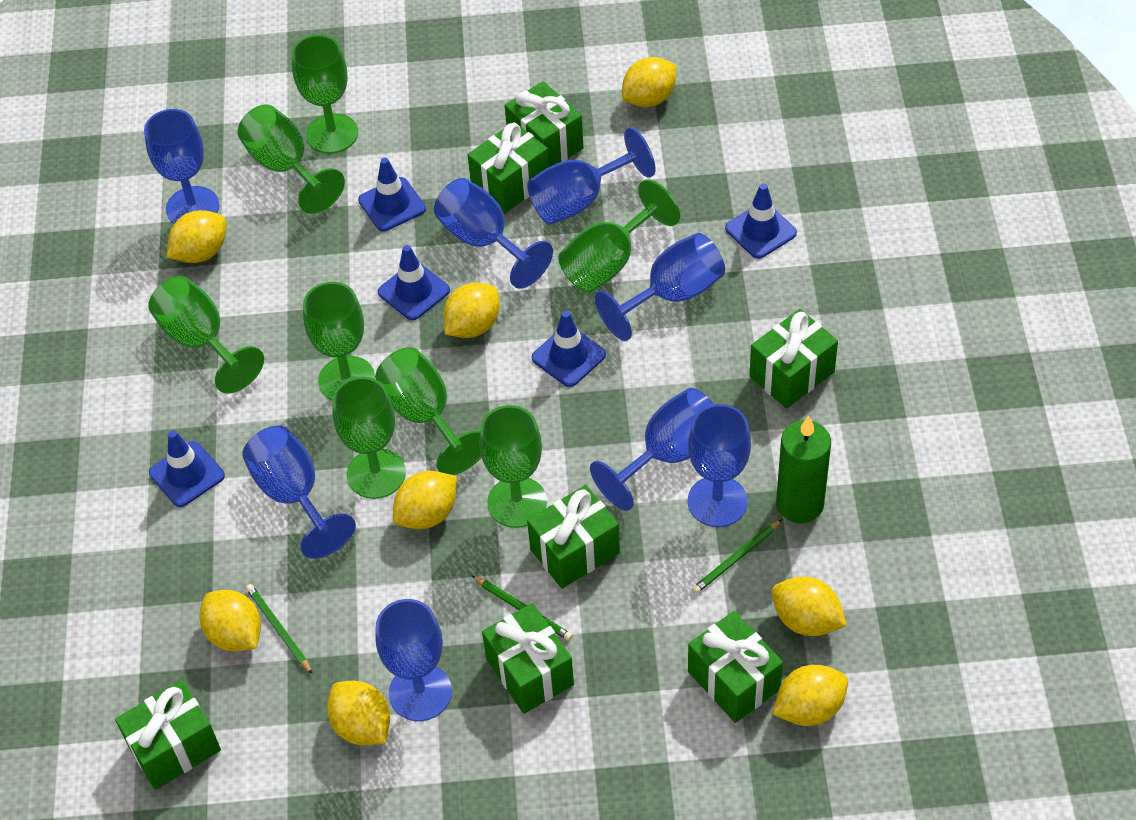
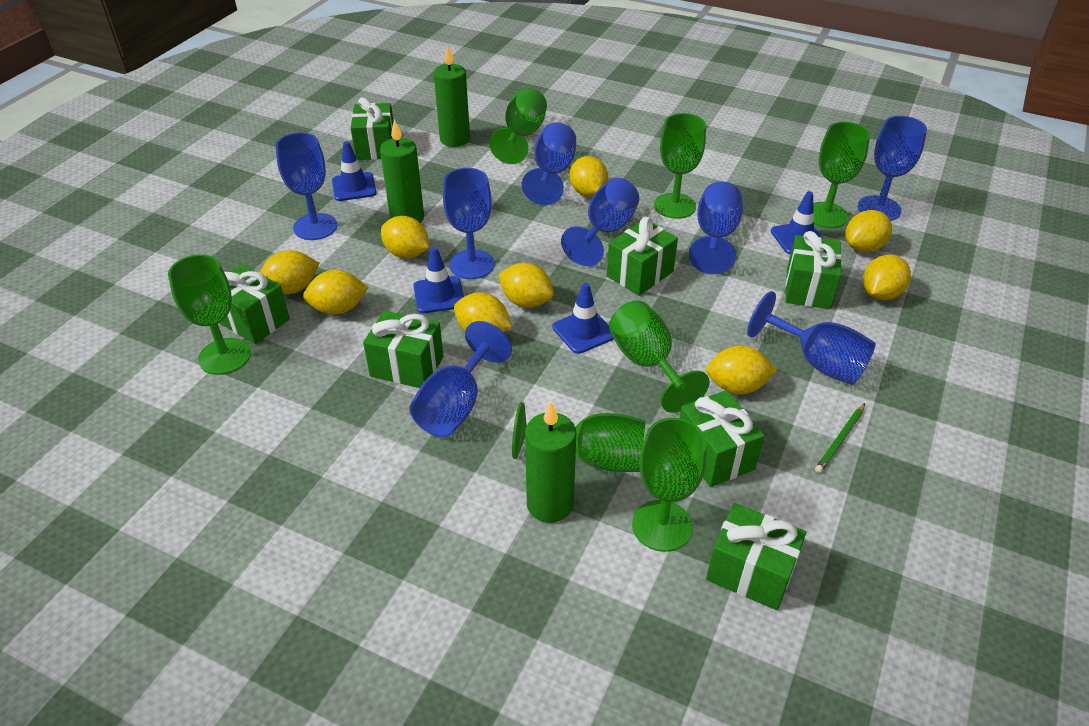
blue traffic cone: [149,430,225,507] [358,158,426,231] [378,245,450,320] [532,311,606,387] [725,183,797,259] = 5 -> [332,141,377,201] [413,247,464,313] [553,283,614,354] [771,191,822,254] = 4
green candle: [776,416,831,523] = 1 -> [380,119,424,223] [434,44,470,147] [525,401,576,523] = 3
green goblet: [148,276,264,394] [238,104,345,214] [292,35,358,154] [303,282,375,400] [332,377,406,499] [375,347,481,475] [479,405,547,528] [558,179,680,293] = 8 -> [168,254,251,375] [489,88,547,164] [512,402,646,472] [609,301,710,413] [632,418,707,552] [654,113,706,219] [813,122,870,228] = 7
green pencil: [246,584,312,674] [472,576,572,641] [692,519,782,594] = 3 -> [815,403,865,473] = 1
yellow lemon: [167,210,226,263] [200,590,261,652] [327,681,390,745] [393,471,457,529] [443,283,500,338] [622,57,677,107] [771,577,847,636] [773,665,848,726] = 8 -> [260,250,320,294] [303,270,368,315] [381,216,429,258] [454,292,512,332] [498,263,554,308] [570,156,608,197] [706,346,777,394] [846,210,892,252] [863,255,911,300] = 9

